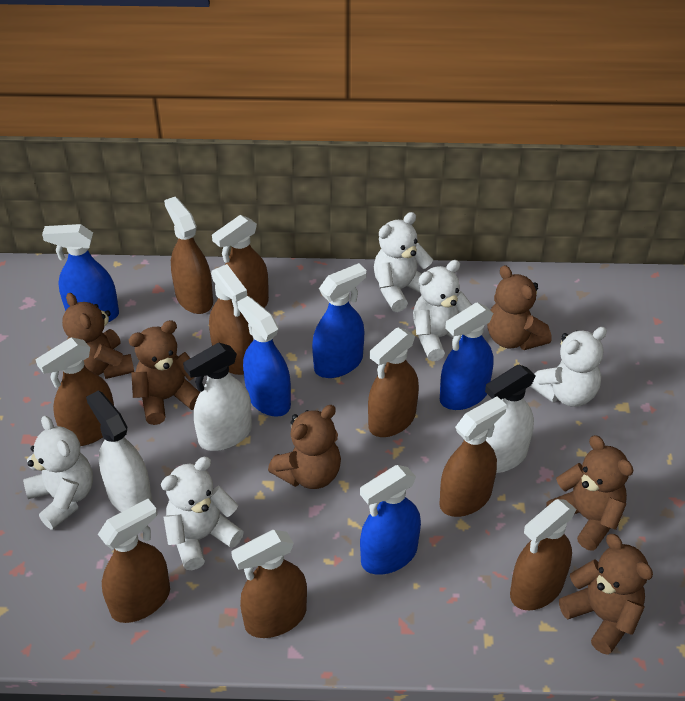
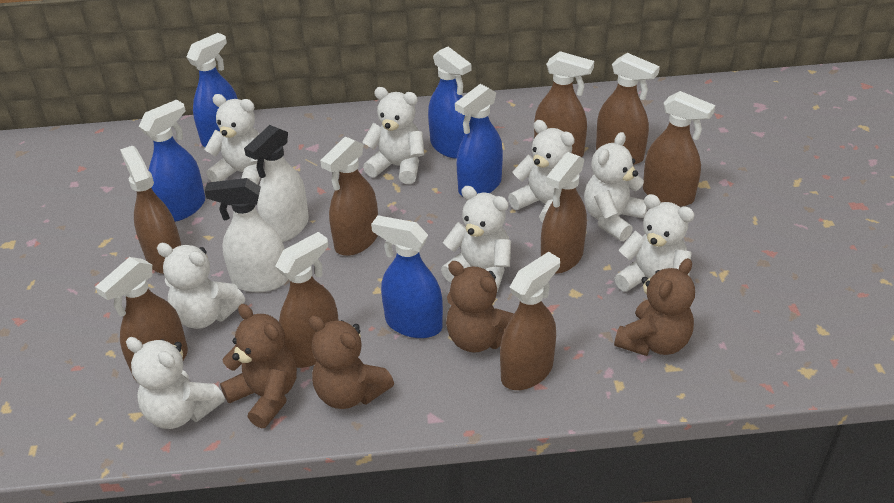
brown teddy bear: [62,293,134,379] [129,320,200,425] [268,405,341,489] [487,265,552,350] [547,435,633,551] [559,534,653,655] = 6 -> [220,304,297,428] [309,316,394,409] [446,261,514,353] [614,258,695,356] = 4
white spray bottle: [86,391,152,512] [183,343,252,451] [485,365,536,473] = 3 -> [205,178,288,292] [244,125,309,242] = 2
white teddy bear: [23,416,93,530] [161,457,244,570] [374,212,433,312] [413,260,472,361] [529,327,607,407] = 5 -> [126,337,225,429] [157,243,245,329] [204,94,265,185] [362,87,424,184] [441,186,511,292] [508,120,575,223] [584,132,648,241] [614,194,695,292] = 8

